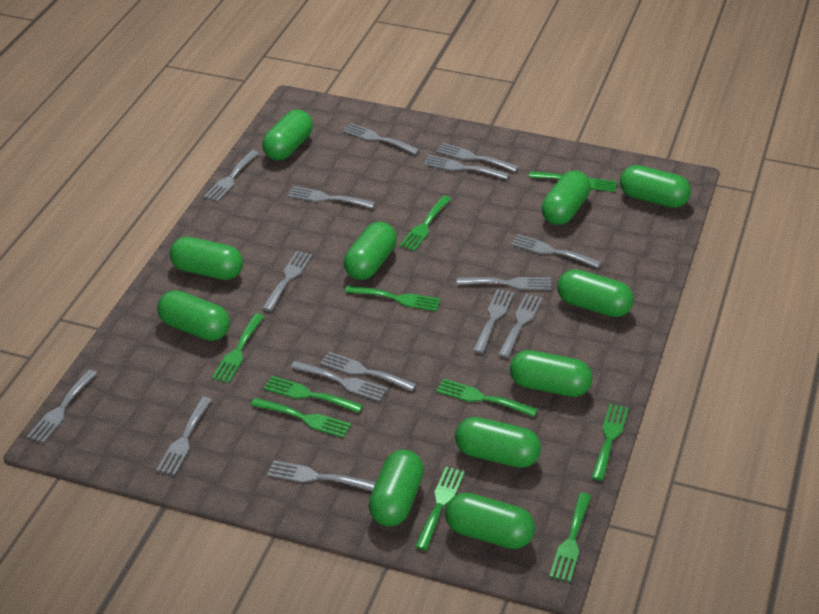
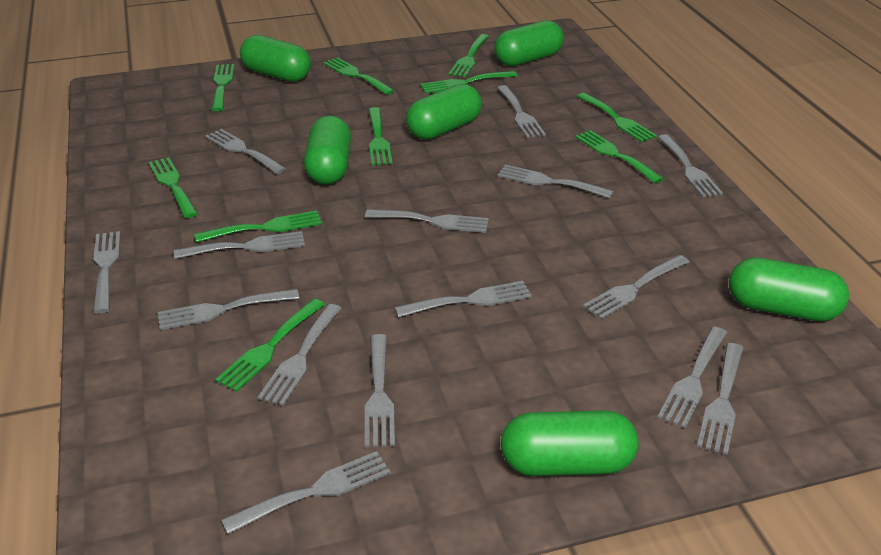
green capsule: [157,290,230,341] [170,237,243,280] [262,110,313,161] [344,222,397,280] [368,450,424,526] [445,493,535,549] [455,417,541,468] [510,350,593,397] [541,171,591,225] [557,269,634,317] [620,165,691,208] = 11 -> [240,35,311,82] [304,116,351,185] [406,84,482,140] [494,20,564,66] [501,410,639,476] [729,258,849,321] = 6

